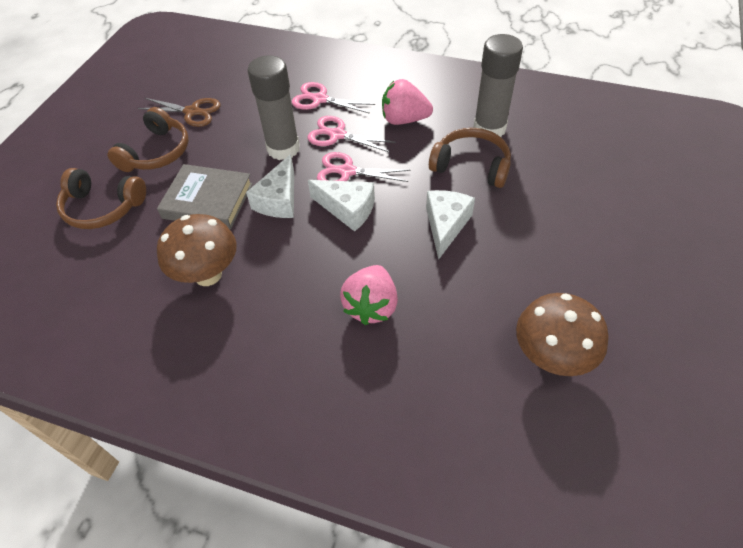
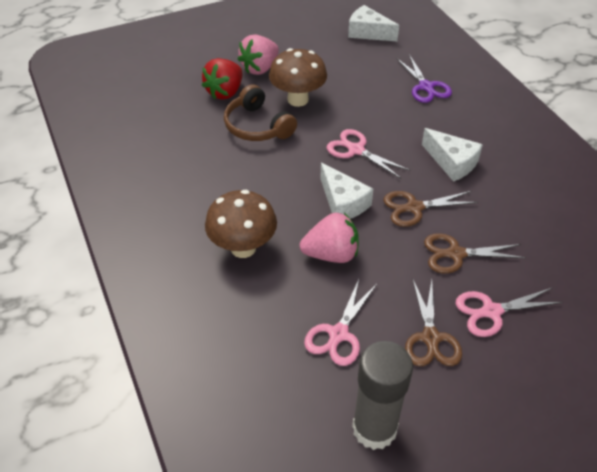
brown headphones: [56,168,146,229] [107,107,189,172] [429,128,511,188] = 3 -> [224,84,297,141] = 1
brown scissors: [138,98,221,127] = 1 -> [383,191,478,227] [405,279,462,366] [424,233,526,274] = 3
grey book: [157,164,253,229] = 1 -> none = 0
grey glue stick: [248,55,300,160] [473,34,523,137] = 2 -> [352,341,413,450] = 1
purple scissors: none = 0 -> [396,54,452,103] = 1
red strawberry: none = 0 -> [202,58,242,99] = 1

